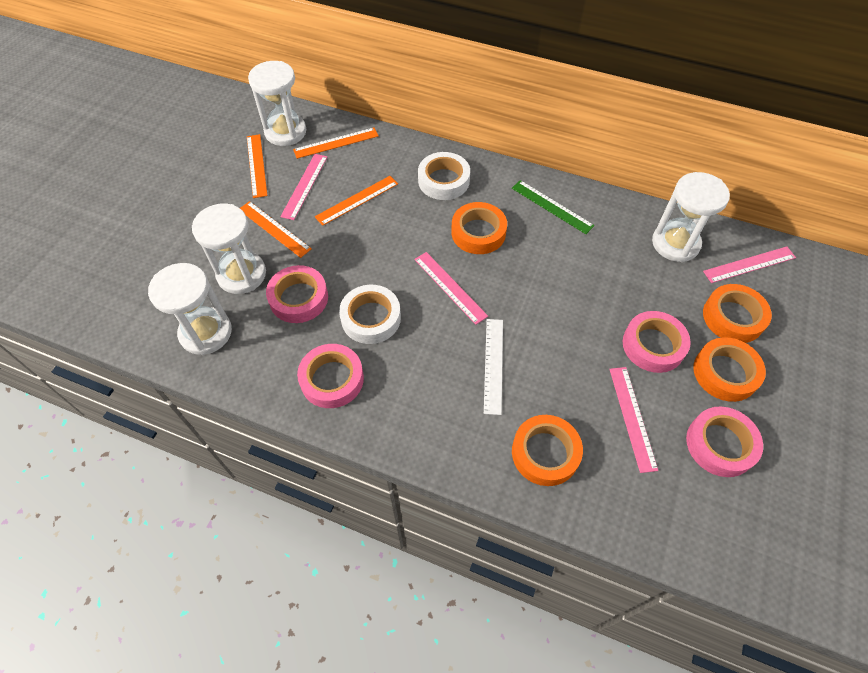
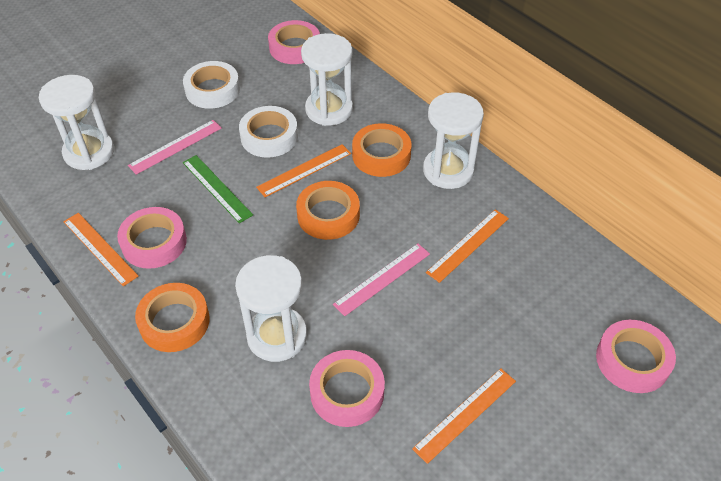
orange tape: [451,202,507,254] [512,415,583,486] [693,337,766,402] [703,284,772,343] = 4 -> [135,283,210,352] [296,181,360,240] [352,123,411,177] = 3
pink ruler: [280,154,327,220] [414,252,488,325] [609,367,658,473] [703,246,796,283] = 4 -> [128,120,222,175] [333,244,430,316] = 2
white ruler: [484,319,503,415] = 1 -> none = 0

